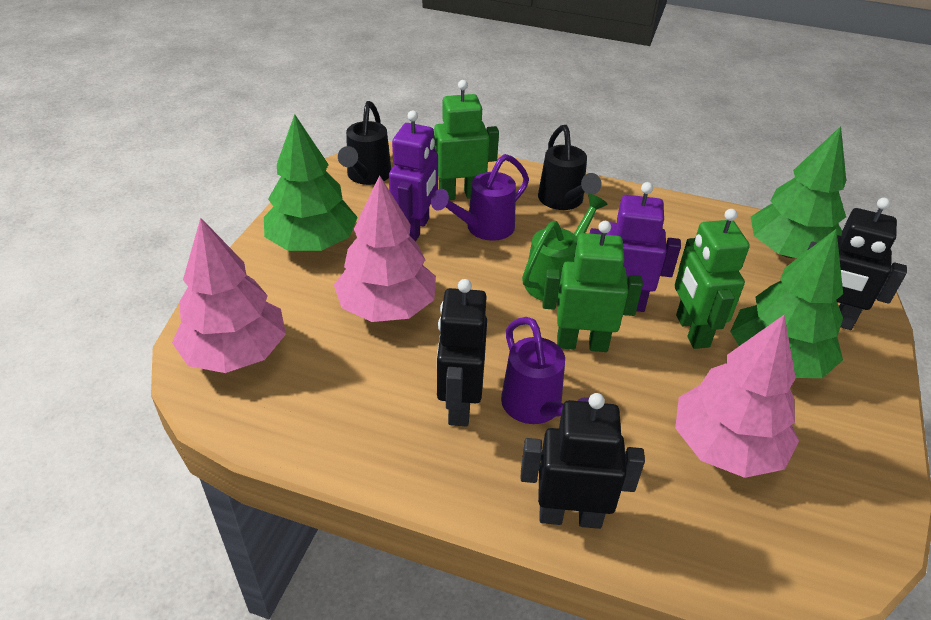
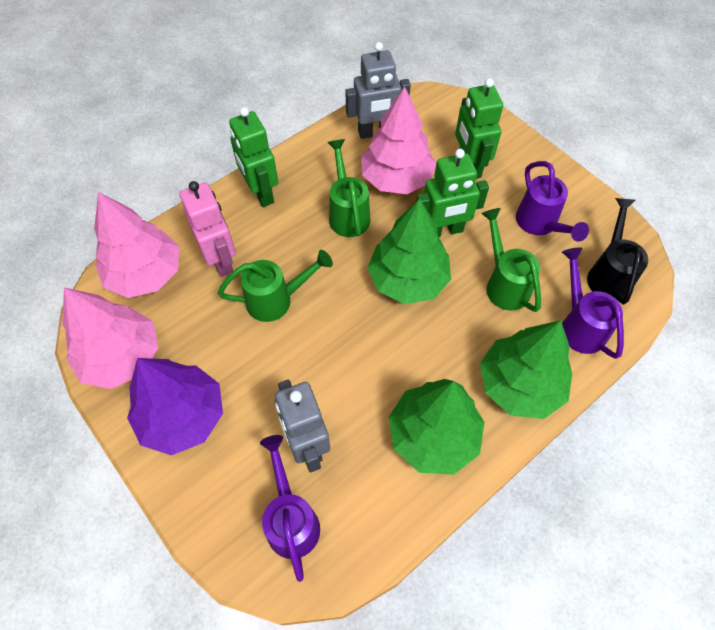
black robot: [437,279,487,426] [520,393,645,529] [807,198,907,330] = 3 -> none = 0
black watering can: [338,101,391,185] [538,125,601,210] = 2 -> [587,198,648,304] = 1
green watering can: [522,194,608,301] = 1 -> [218,250,333,322] [327,139,370,237] [481,208,541,312] = 3
grey robot: none = 0 -> [275,380,330,473] [345,42,411,139] = 2
pink robot: none = 0 -> [180,181,236,277] = 1
purple robot: [389,111,438,242] [590,182,681,312] = 2 -> none = 0
purple tree: none = 0 -> [127,358,223,455] = 1
purple watering can: [431,154,529,241] [501,317,589,424] = 2 -> [260,435,320,582] [516,161,589,242] [562,247,624,359] = 3

